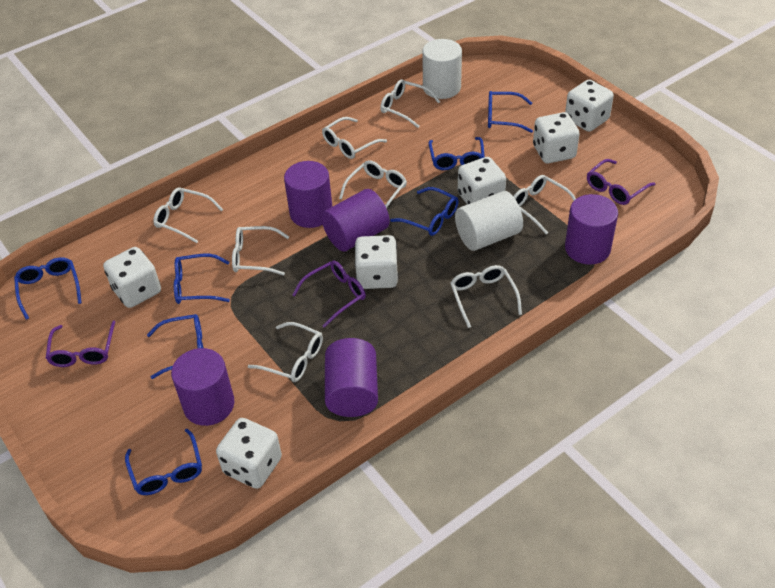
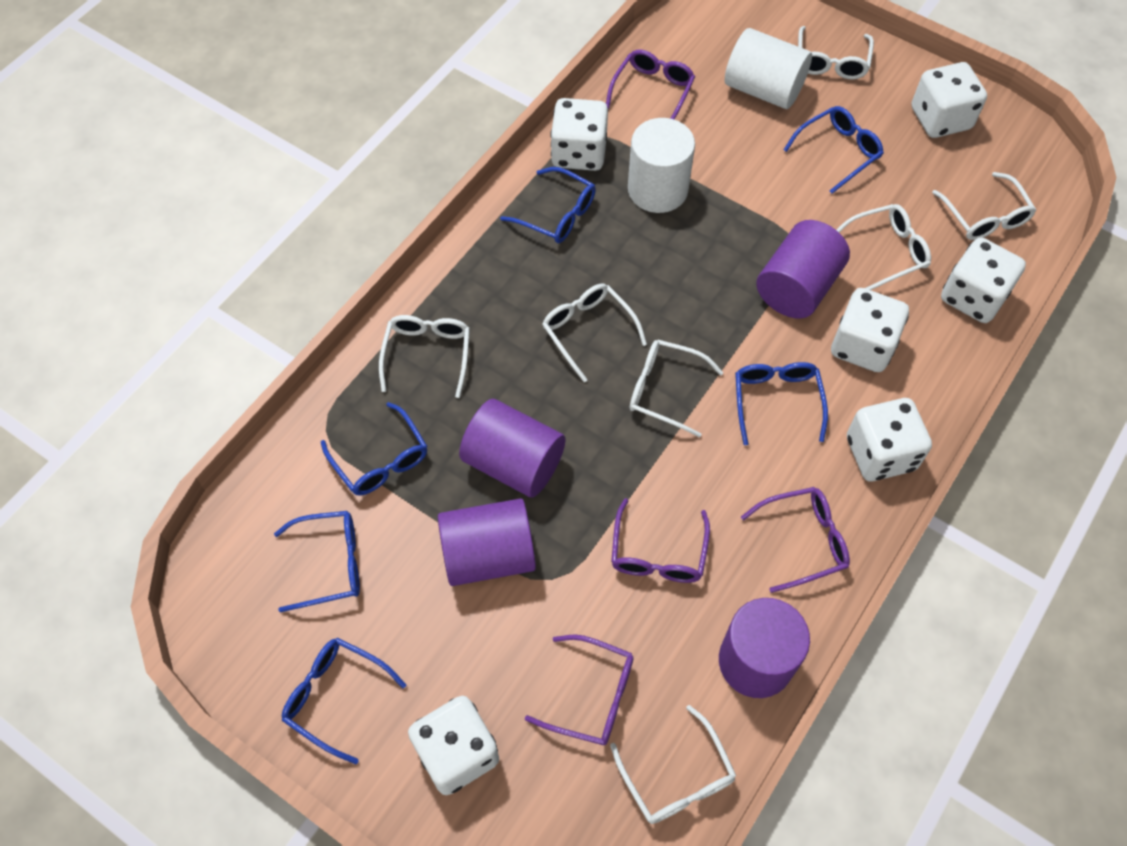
blue glasses: [14,257,82,320] [125,429,202,495] [147,314,203,379] [174,254,230,304] [390,187,459,236] [429,137,485,170] [488,91,533,133] = 7 -> [274,511,360,612] [282,637,406,764] [321,402,427,496] [500,167,596,243] [735,362,828,445] [784,106,884,194] = 6
purple cylinder: [171,348,234,426] [284,161,333,228] [321,189,390,252] [325,338,378,417] [565,194,618,265] = 5 -> [438,498,536,586] [459,399,565,497] [719,598,810,698] [756,220,850,319] = 4
purple glasses: [46,320,115,367] [292,260,366,328] [587,159,655,205] = 3 -> [525,635,634,745] [606,50,695,120] [611,498,710,583] [741,487,850,593] = 4
white glasses: [153,188,223,243] [232,226,289,276] [248,322,323,382] [322,117,387,159] [339,160,407,209] [380,79,440,128] [450,265,522,328] [513,175,576,234] = 8 -> [379,315,470,398] [542,284,647,382] [610,705,736,824] [630,340,724,438] [798,26,874,79] [837,204,931,290] [932,172,1036,240] = 7

